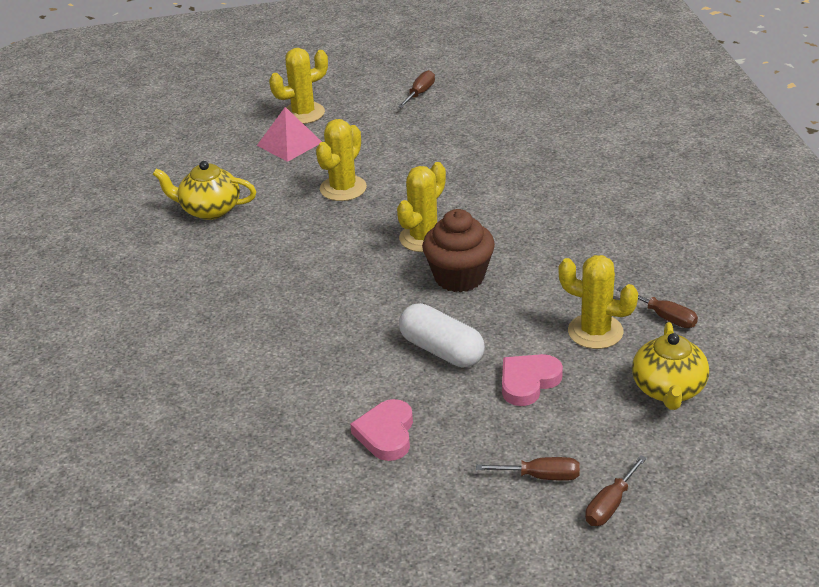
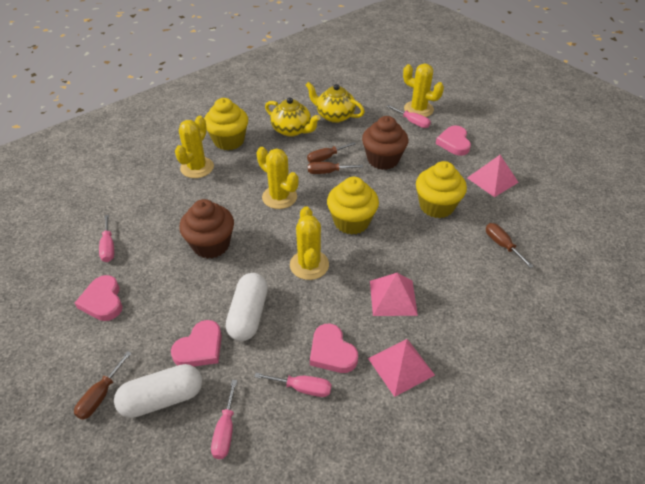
brown cupcake: [422,209,495,292] = 1 -> [180,199,234,259] [362,116,409,170] = 2
pink heart: [350,399,413,461] [502,354,563,406] = 2 -> [75,275,122,321] [171,320,222,366] [310,324,358,373] [436,126,471,156] = 4
pink pyramid: [257,107,322,162] = 1 -> [368,339,435,397] [370,273,418,316] [467,155,519,197] = 3
pink screwdriver: none = 0 -> [99,215,114,262] [211,380,237,459] [254,373,331,397] [387,105,431,128] = 4
white capsule: [399,303,485,367] = 1 -> [114,364,202,418] [226,273,268,341] = 2
yellow cupcake: none = 0 -> [204,98,248,150] [327,177,379,235] [416,161,467,218] = 3

